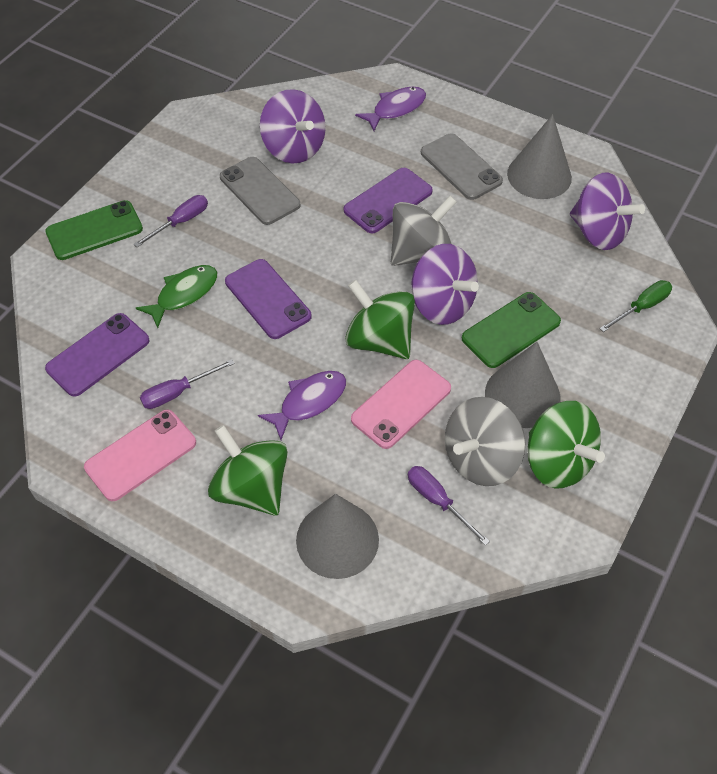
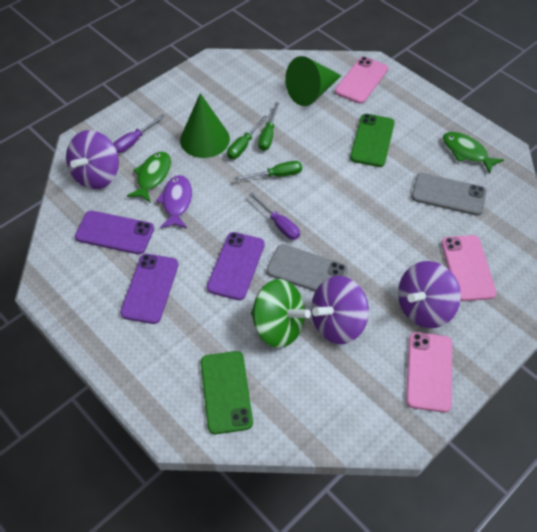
green cone: none = 0 -> [180,93,230,158] [285,56,342,106] = 2
green fish: [136,265,217,328] = 1 -> [127,152,171,202] [443,132,504,174] = 2
green screwdriver: [600,280,672,332] = 1 -> [227,115,268,159] [234,161,302,181] [258,102,279,151] = 3
green spinning top: [208,425,288,516] [345,280,415,359] [527,401,605,489] = 3 -> [251,279,311,348] = 1
grey cone: [296,494,379,579] [485,342,560,428] [507,114,572,199] = 3 -> none = 0
grey spinning top: [391,195,457,266] [445,397,525,486] = 2 -> none = 0
pink phone: [84,410,196,501] [351,360,451,449] = 2 -> [335,57,388,104] [406,332,452,413] [441,235,497,301] = 3
purple fish: [258,371,346,440] [355,87,426,131] = 2 -> [156,175,192,228] = 1
purple screwdriver: [134,195,208,247] [140,359,235,409] [408,466,490,546] = 3 -> [113,114,165,153] [249,193,300,240] = 2

